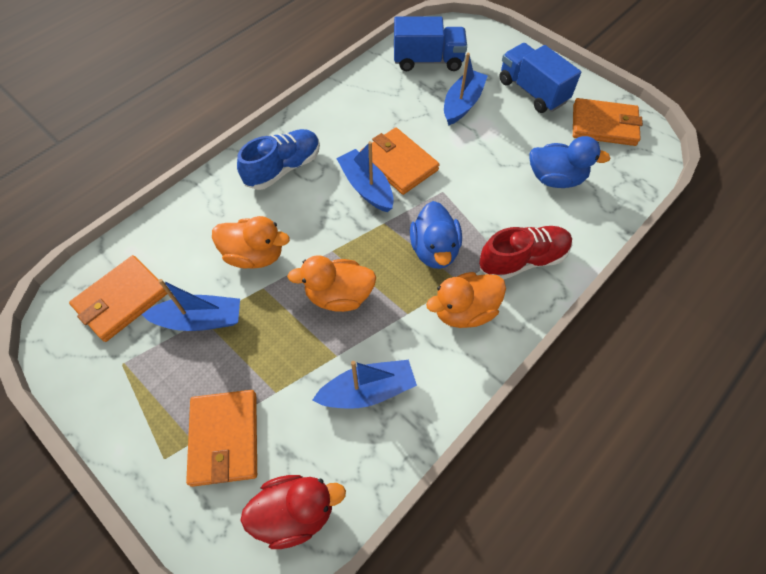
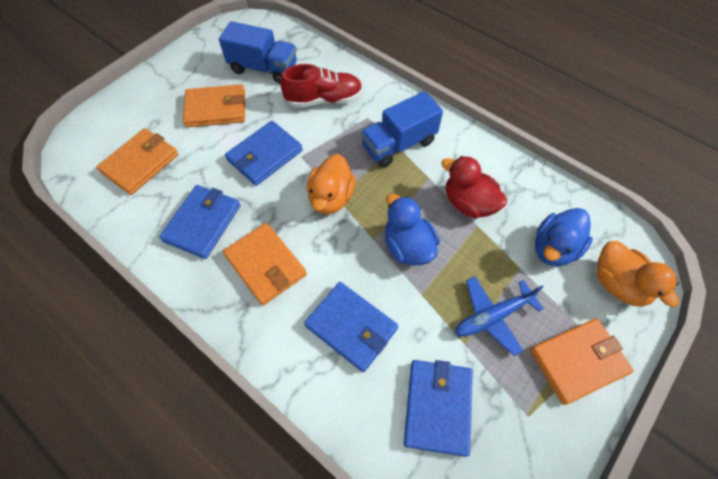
blue boat: [142,279,240,331] [313,360,417,409] [336,141,394,212] [444,53,488,126] = 4 -> none = 0
blue plane: none = 0 -> [455,276,544,356] = 1
blue shoe: [237,129,320,190] = 1 -> none = 0
blue wallet: none = 0 -> [159,185,240,259] [225,121,303,186] [304,282,398,372] [404,360,473,457] = 4
orange duck: [212,216,290,269] [287,255,376,312] [426,272,506,328] = 3 -> [307,154,356,214] [597,241,679,307] = 2

